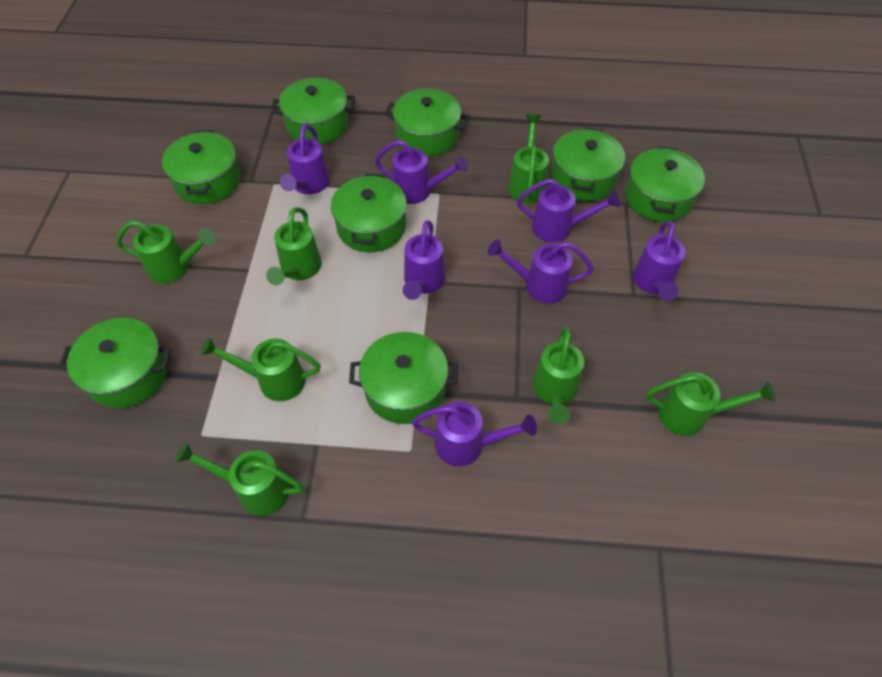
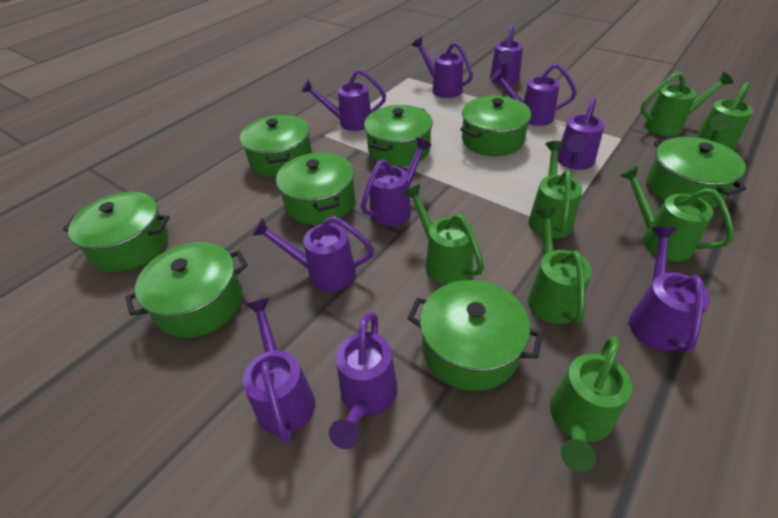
purple watering can: [280,124,330,194] [375,140,468,204] [403,220,445,300] [412,402,537,466] [488,239,594,303] [517,179,620,243] [633,221,685,301] = 7 -> [243,298,315,443] [252,216,374,292] [301,69,386,131] [329,312,398,449] [361,137,432,226] [412,37,473,98] [490,25,523,84] [491,63,577,126] [557,97,604,170] [629,227,710,352] = 10

